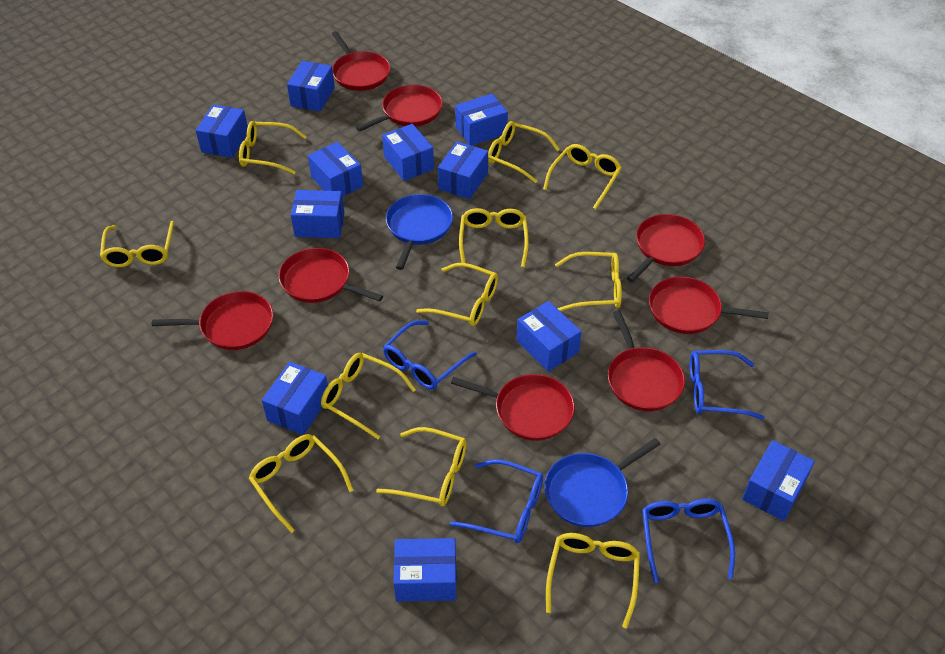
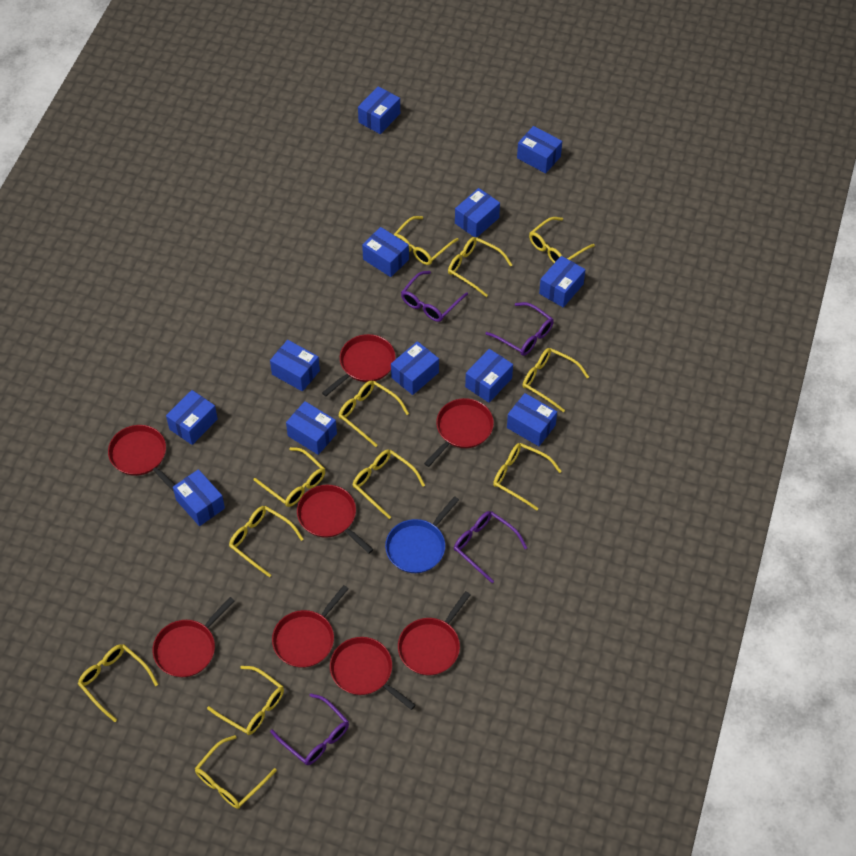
blue box: [196,104,248,158] [262,362,328,435] [287,61,335,112] [291,190,344,238] [308,142,363,197] [382,124,434,181] [394,538,457,602] [438,141,488,199] [455,94,508,145] [517,301,582,372] [742,440,815,521] = 11 -> [166,390,218,445] [173,469,225,526] [270,340,320,392] [286,401,337,455] [358,86,400,134] [362,227,409,277] [391,341,439,395] [455,188,500,237] [465,349,513,403] [507,393,557,446] [517,126,562,173] [539,256,585,308] = 12
blue glasses: [383,320,477,390] [450,459,543,543] [642,499,735,583] [690,350,765,420] = 4 -> none = 0
blue pan: [386,194,453,270] [544,438,660,527] = 2 -> [385,496,459,573] = 1
purple glasses: none = 0 -> [270,694,349,765] [401,271,468,322] [454,511,527,583] [485,302,554,356] = 4
yellow glasses: [100,221,174,267] [239,121,306,174] [249,434,354,533] [321,353,416,439] [376,427,466,506] [416,263,498,326] [459,208,529,267] [488,121,560,183] [543,144,622,210] [546,533,640,628] [555,252,622,312] = 11 -> [78,644,158,722] [195,735,277,809] [207,666,284,735] [229,506,304,577] [254,447,325,507] [339,380,409,447] [353,450,425,519] [393,216,459,265] [448,237,512,297] [493,443,562,510] [523,348,589,412] [529,217,595,263] = 12

